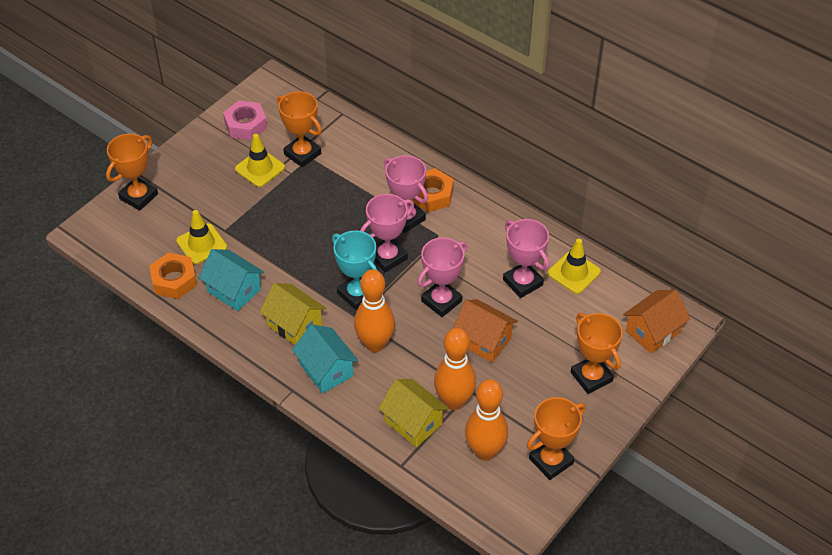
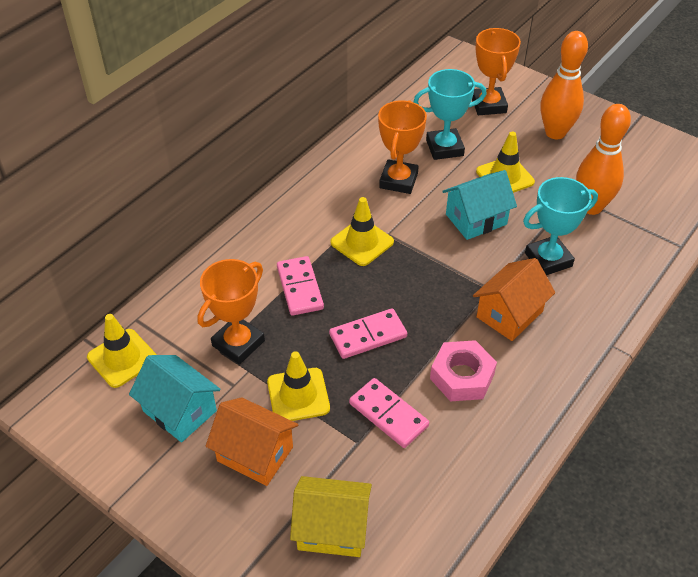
orange bowling pin: [354,269,395,352] [434,328,476,410] [465,379,508,461] = 3 -> [541,31,588,139] [576,104,631,215] = 2
orange nut: [149,252,197,299] [412,168,454,212] = 2 -> none = 0
orange trophy: [106,134,158,211] [277,91,322,168] [527,397,586,480] [571,313,623,394] = 4 -> [197,259,265,364] [378,100,427,194] [472,28,521,115] = 3
pink domino: none = 0 -> [277,256,324,316] [329,308,407,359] [349,378,429,448] = 3
pink trophy: [360,194,414,272] [384,155,428,233] [417,238,467,317] [503,219,549,298] = 4 -> none = 0
turquoise trophy: [332,231,378,310] = 1 -> [413,69,487,160] [523,177,598,275] = 2
yellow house: [260,283,326,345] [378,379,449,447] = 2 -> [290,476,372,557] = 1
yellow traffic cone: [176,210,227,264] [235,134,285,187] [548,239,601,294] = 3 -> [87,314,156,388] [267,351,330,421] [330,197,394,266] [476,132,535,193] = 4

